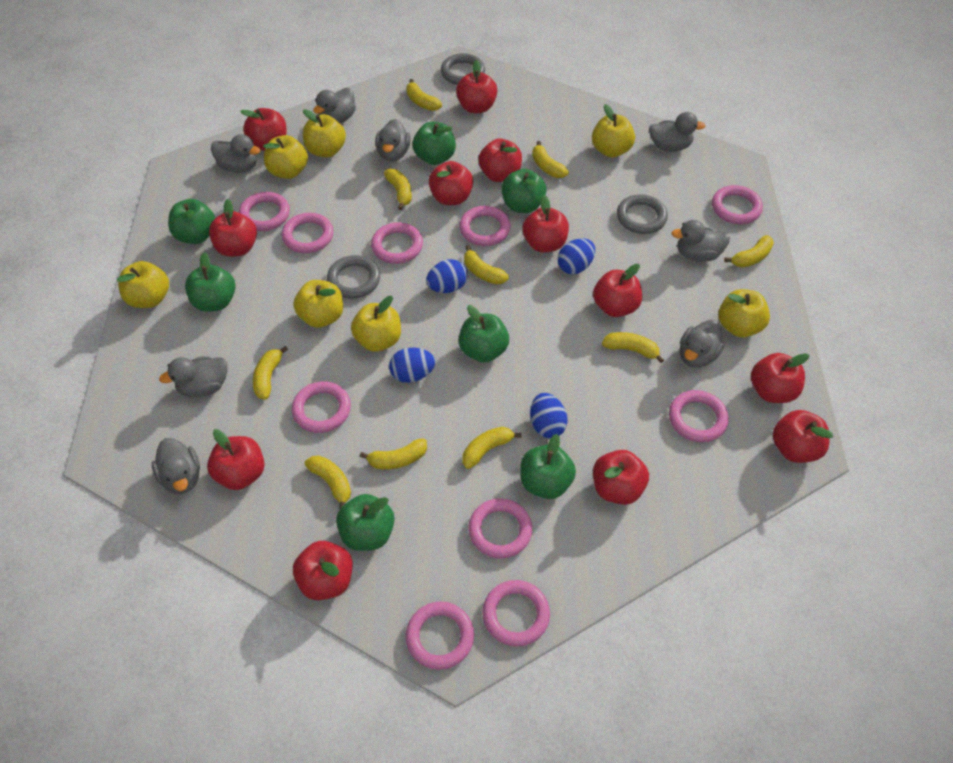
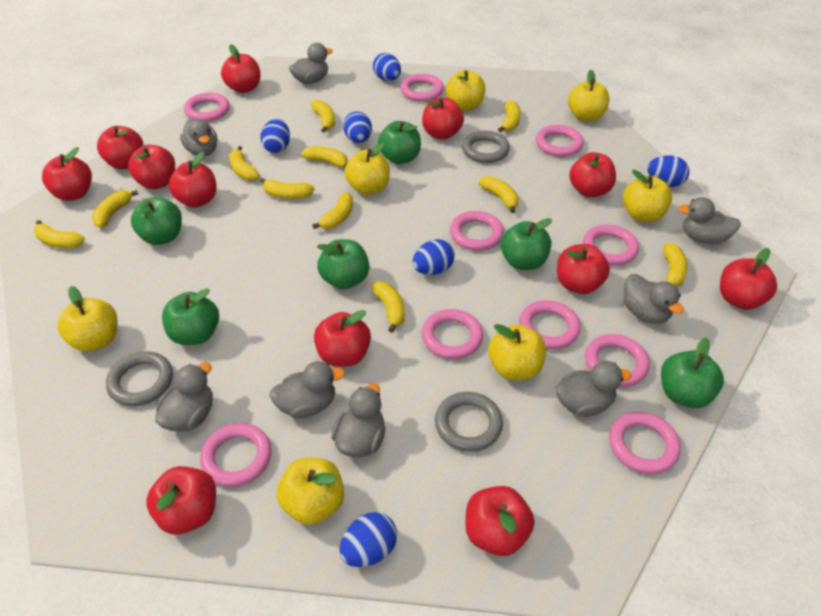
blue egg: [389,348,435,383] [426,259,468,293] [530,393,568,438] [558,238,595,274] = 4 -> [260,119,290,153] [340,512,397,567] [343,112,372,143] [373,53,401,81] [413,239,455,275] [647,155,689,187] = 6
green apple: [168,199,215,244] [185,252,235,311] [336,494,395,551] [413,122,456,165] [459,305,509,363] [502,169,546,213] [520,434,576,499] = 7 -> [131,197,182,245] [162,288,219,345] [317,239,369,289] [378,121,421,164] [501,218,552,270] [661,337,724,408] = 6
yellow banana: [253,346,288,400] [305,455,351,510] [360,439,427,469] [384,169,412,210] [406,79,442,111] [462,427,521,469] [464,245,509,285] [532,141,569,178] [602,332,664,363] [724,235,774,268] = 10 -> [34,220,85,248] [92,190,139,228] [229,146,260,181] [260,178,314,199] [301,146,348,168] [311,100,335,133] [312,192,353,229] [371,281,405,333] [479,176,519,213] [498,100,521,132] [663,243,688,287] = 11

